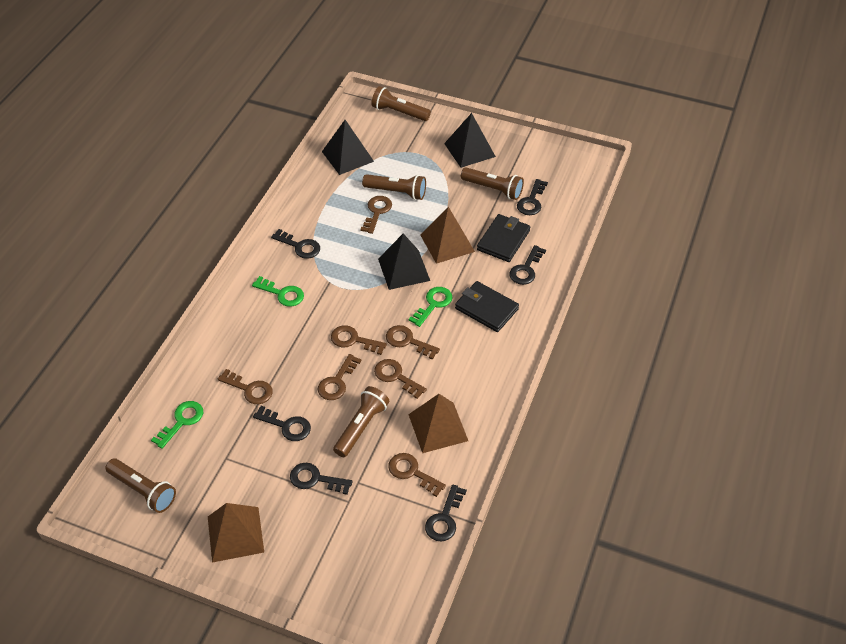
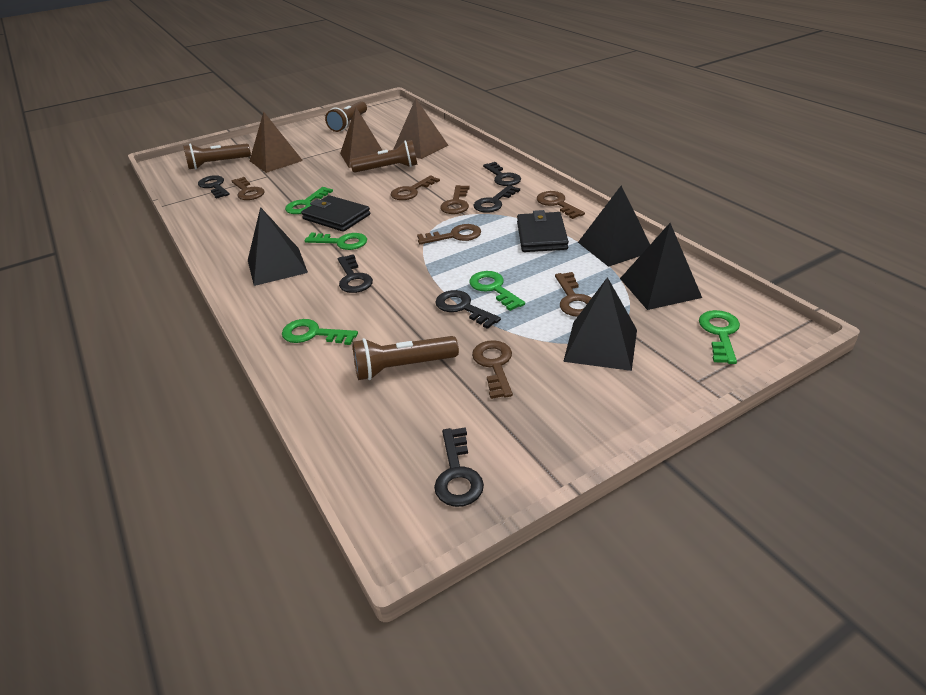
black pyramid: [322,120,374,175] [378,233,430,290] [444,113,496,168] = 3 -> [248,207,308,286] [563,277,637,371] [578,186,650,267] [620,223,702,310] = 4
brown flashlight: [105,458,176,513] [333,386,389,457] [362,174,426,200] [371,86,431,121] [461,167,524,200] = 5 -> [183,143,251,170] [325,101,367,132] [350,140,417,173] [352,336,459,380] = 4
green key: [151,401,203,449] [252,276,304,307] [409,287,453,327] = 3 -> [282,319,358,345] [285,187,333,214] [305,233,367,250] [469,271,525,311] [699,310,740,364] = 5

